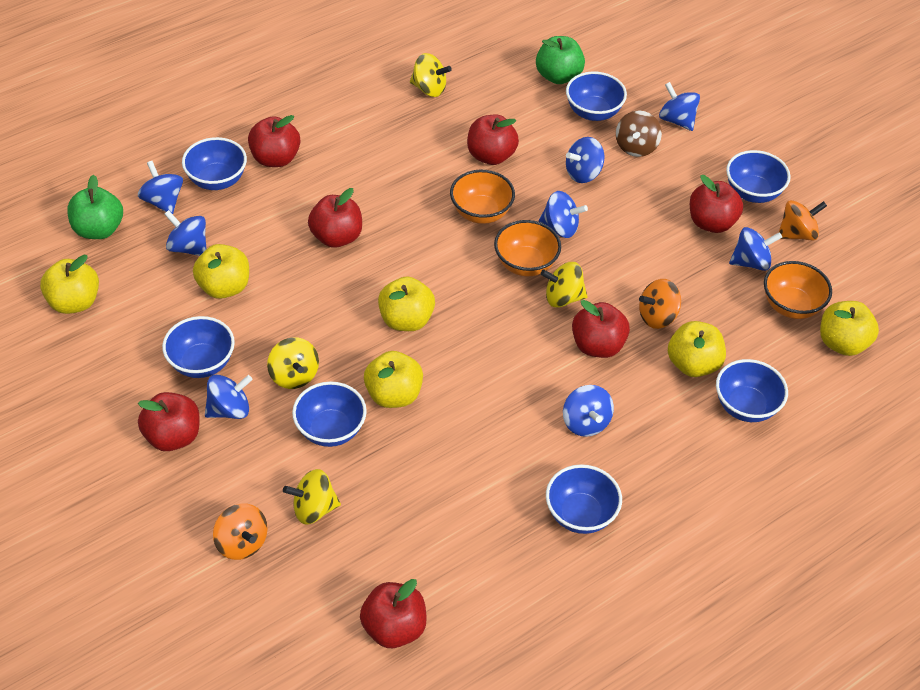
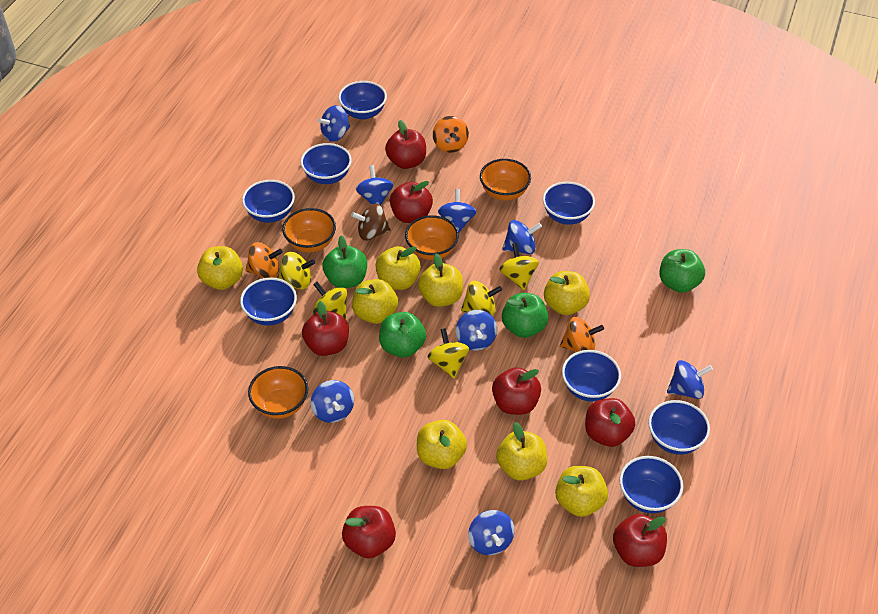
blue bowl: [162,316,235,378] [182,137,247,190] [292,381,367,447] [546,464,622,534] [566,72,627,121] [716,359,788,422] [726,150,791,203] = 7 -> [240,278,297,326] [242,180,295,223] [300,143,352,184] [338,81,387,120] [543,182,595,225] [562,350,621,402] [620,456,683,513] [648,400,710,455] = 8
green apple: [67,175,123,239] [536,36,585,84] = 2 -> [322,236,367,288] [379,312,426,358] [502,293,548,338] [659,249,705,293] = 4
orange bowl: [450,170,515,224] [494,220,561,276] [764,261,832,319] = 3 -> [248,366,308,419] [282,208,336,253] [405,215,459,260] [480,159,531,201] = 4
yellow apple: [40,255,99,314] [193,244,249,299] [364,351,423,408] [378,276,435,331] [668,321,726,377] [820,301,879,356] = 6 -> [197,246,243,290] [352,279,398,324] [376,246,421,290] [417,420,467,469] [418,254,463,307] [496,422,547,481] [544,271,590,315] [555,466,608,517] = 8
yellow spinning top: [267,337,319,389] [283,469,341,524] [410,53,452,97] [541,262,588,308] = 4 -> [278,252,315,289] [313,282,347,319] [428,328,469,378] [461,281,502,316] [499,243,539,290] = 5

